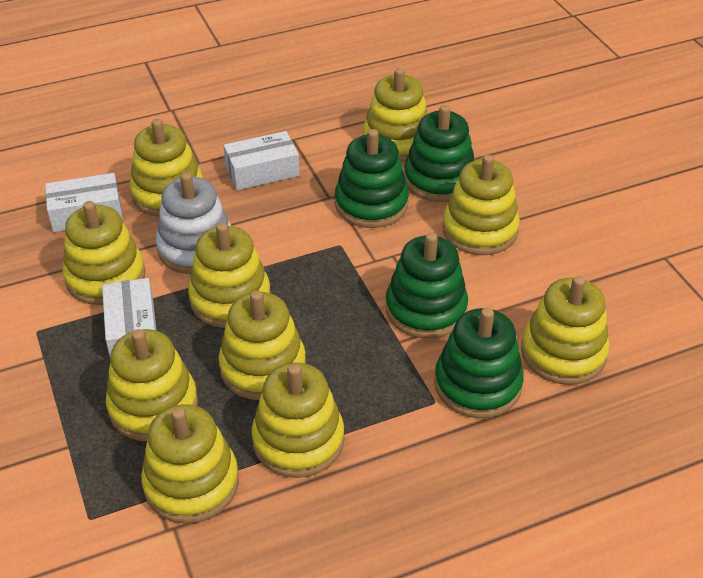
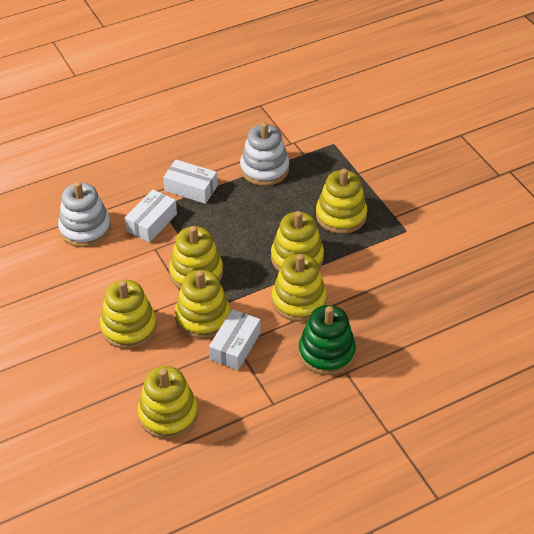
green stacking toy: [335,129,409,228] [385,232,468,339] [404,105,475,202] [434,308,524,418] = 4 -> [298,305,356,375] = 1
white stacking toy: [156,172,231,274] = 1 -> [58,182,111,247] [240,122,289,186] = 2
yellow stacking toy: [62,201,145,305] [106,329,198,441] [129,119,203,217] [141,404,239,524] [188,222,271,328] [219,291,306,400] [251,363,344,478] [363,68,428,162] [442,154,520,255] [521,276,609,385] = 10 -> [100,280,157,349] [138,366,198,439] [169,226,223,289] [175,270,230,339] [271,211,324,271] [272,254,327,322] [316,168,367,234] = 7

